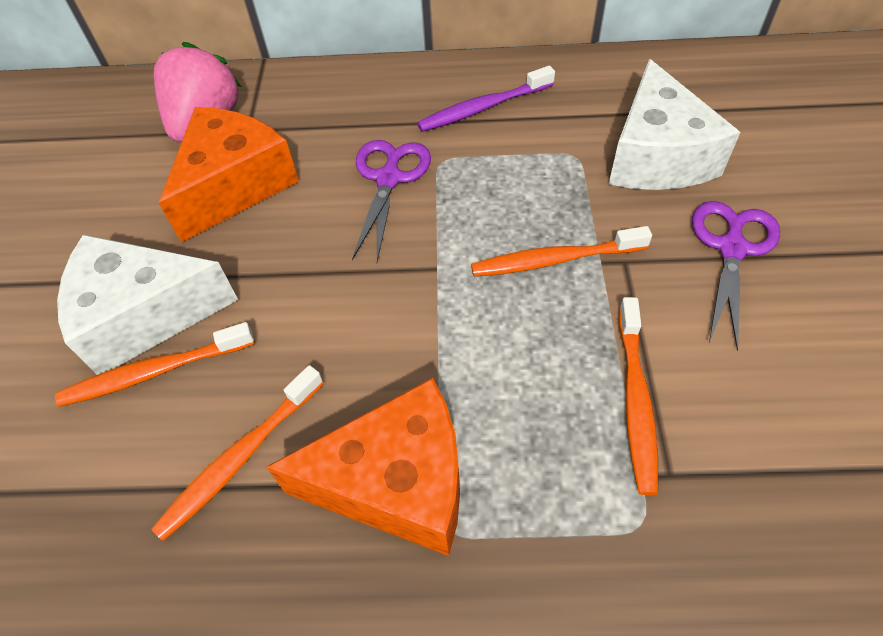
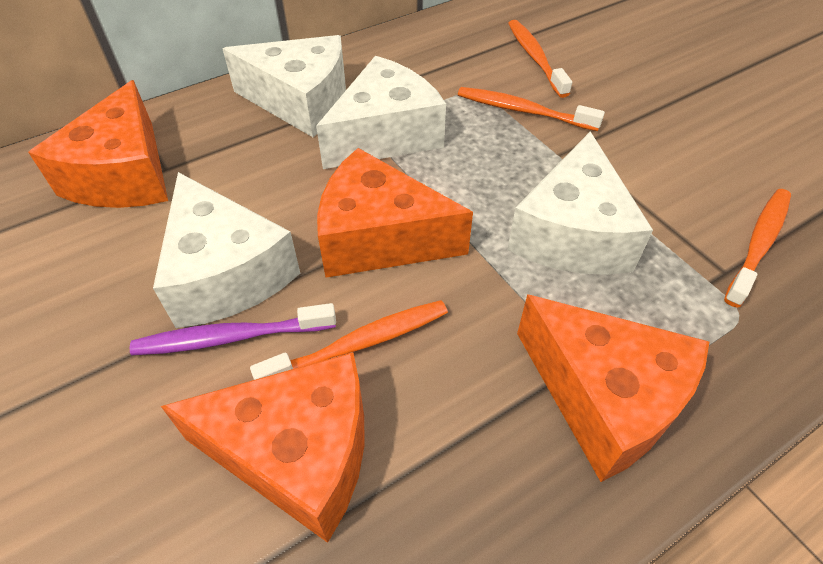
orange cheese: [159,107,299,243] [266,377,460,556] = 2 -> [28,80,168,208] [161,352,364,543] [317,148,473,278] [517,294,709,482] = 4
pink strawberry: [154,42,242,143] = 1 -> none = 0
purple scissors: [352,140,431,262] [692,201,780,351] = 2 -> none = 0
white cheese: [57,234,238,375] [609,59,740,190] = 2 -> [153,172,300,328] [222,35,346,137] [316,56,446,169] [507,131,653,275] = 4

